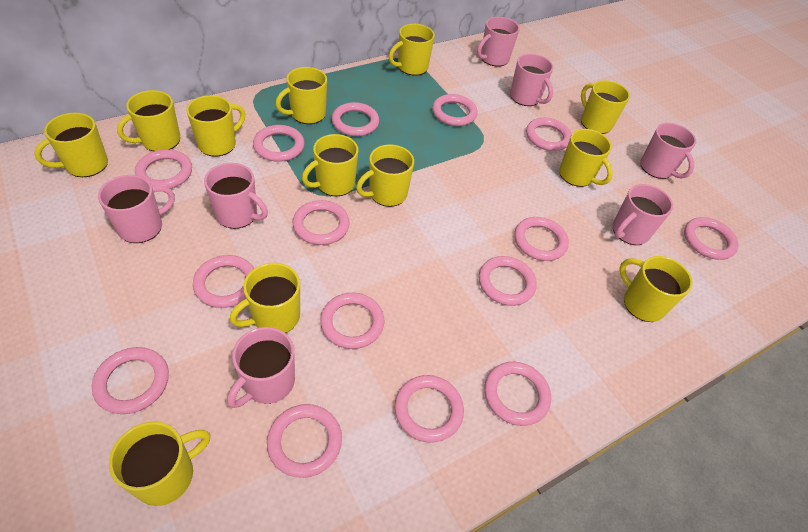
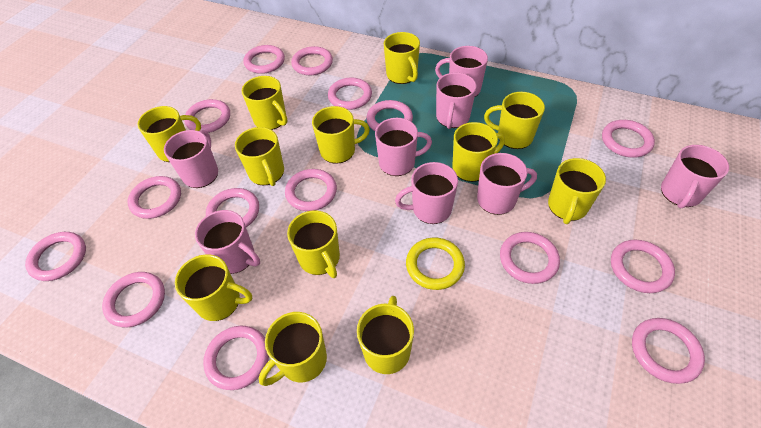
pink mug: [98,175,175,243] [204,163,268,229] [227,327,295,408] [477,17,520,67] [510,54,553,106] [613,184,673,245] [640,123,696,179] = 7 -> [164,130,218,188] [195,210,260,274] [375,118,432,176] [395,162,458,224] [435,46,488,97] [436,73,477,129] [477,153,537,215] [661,145,729,209] = 8
yellow ring: none = 0 -> [406,238,465,290] = 1

